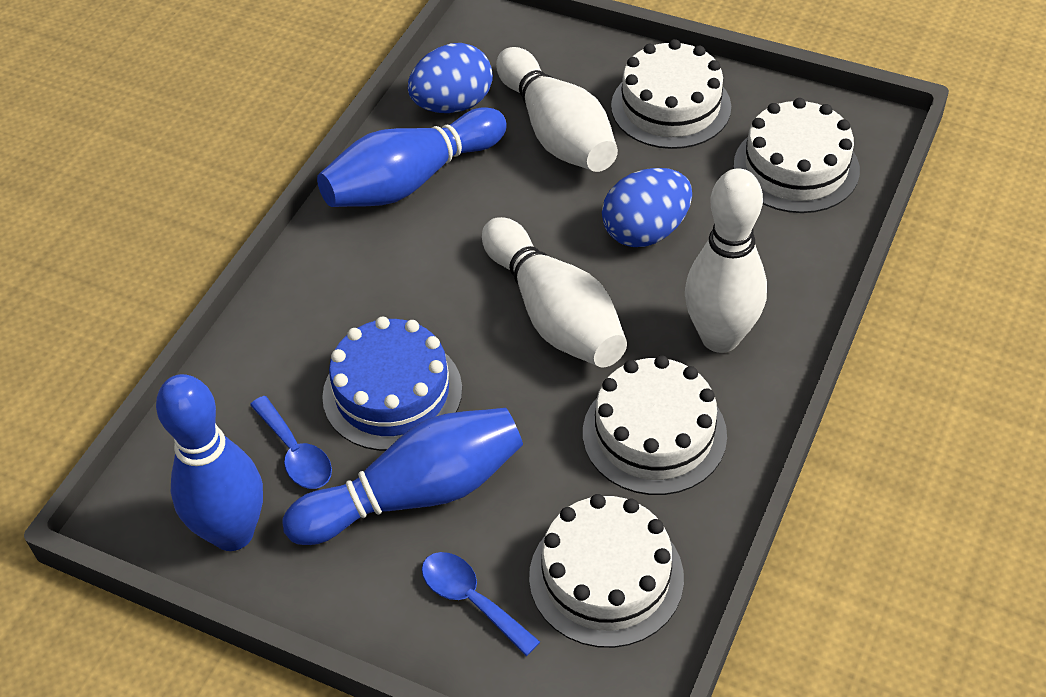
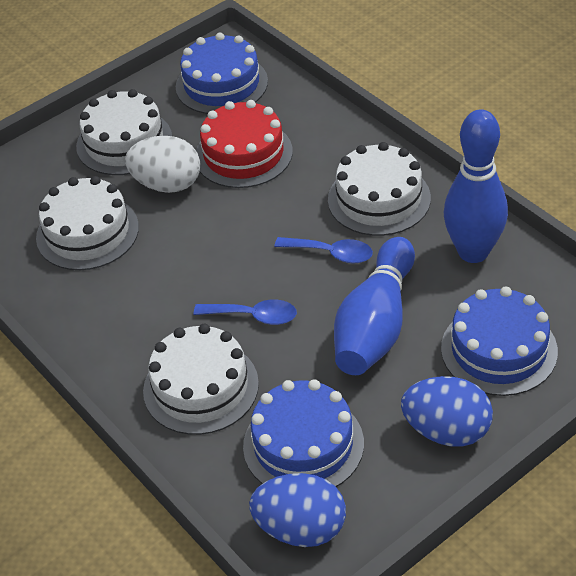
blue bowling pin: [156,374,263,551] [282,408,523,545] [317,107,507,207] = 3 -> [334,237,415,375] [444,109,508,263] = 2
blue cake: [322,317,462,451] = 1 -> [176,33,268,114] [243,379,364,487] [441,287,558,396] = 3
red cake: none = 0 -> [196,100,293,188] = 1
white bowling pin: [482,217,627,368] [496,47,618,172] [685,168,767,353] = 3 -> none = 0
white egg: none = 0 -> [125,136,200,193] = 1

